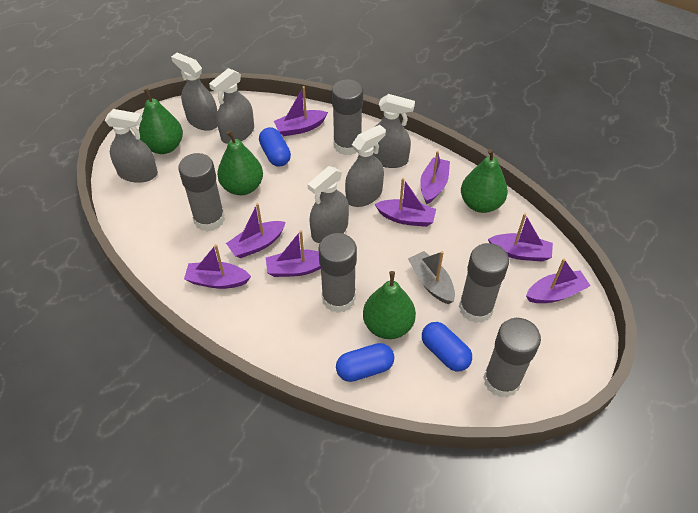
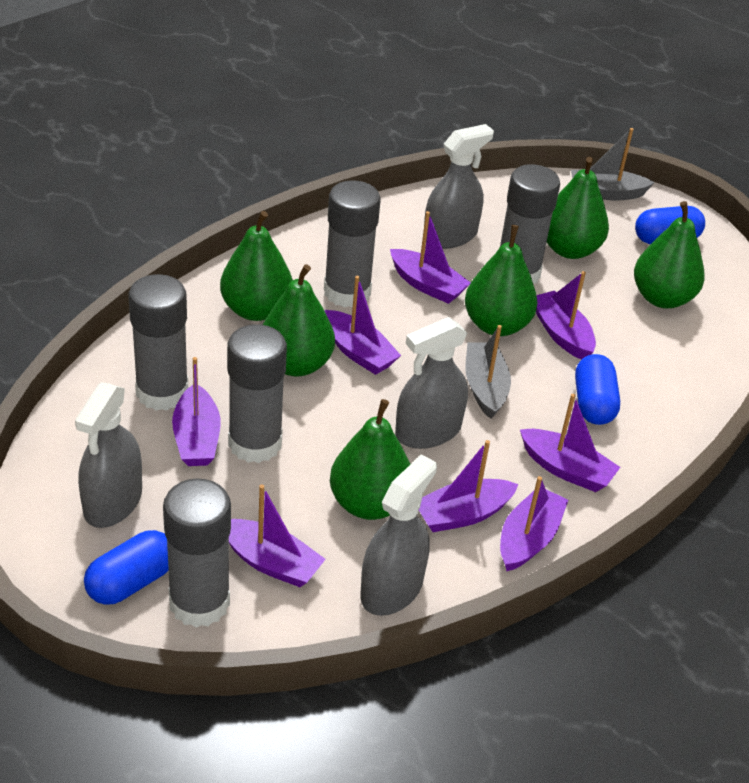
green pear: [139,88,183,154] [217,130,263,195] [363,271,416,339] [461,149,508,213] = 4 -> [220,211,293,321] [263,264,335,376] [330,399,410,520] [465,225,538,336] [547,157,609,259] [634,201,705,308] = 6
grey boat: [408,251,455,304] = 1 -> [465,325,511,419] [571,128,655,200] = 2
grey spray bottle: [105,109,158,183] [171,53,218,131] [209,68,254,144] [308,166,349,243] [345,125,386,207] [373,94,415,168] = 6 -> [75,382,142,528] [360,454,437,616] [395,317,468,449] [424,124,494,249] = 4

